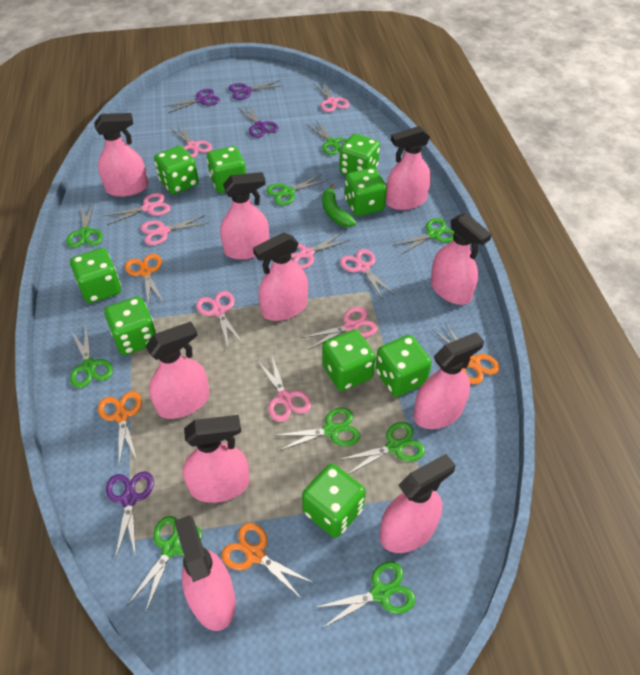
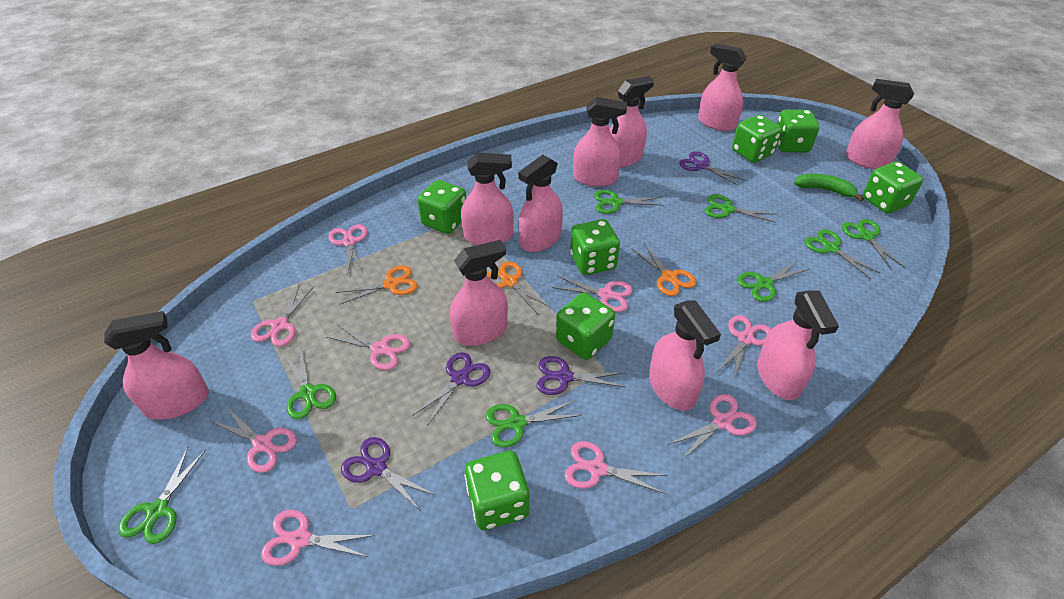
green dice: [70,248,121,303] [104,296,157,355] [154,146,199,194] [207,146,246,193] [302,464,366,538] [322,330,376,391] [339,134,380,175] [345,168,387,216] [375,335,432,397] = 9 -> [417,180,466,234] [464,451,529,530] [556,292,615,360] [570,219,620,275] [732,115,782,163] [777,110,819,152] [863,161,923,214] = 7
green scissors: [66,202,103,248] [70,326,113,388] [128,516,202,614] [266,174,328,206] [273,407,360,451] [306,120,348,155] [314,561,415,629] [338,422,425,474] [392,218,454,255] = 9 -> [118,446,206,544] [284,348,336,419] [485,400,581,448] [594,190,664,214] [705,194,777,223] [737,260,809,302] [805,229,880,279] [842,219,905,270] = 8
orange scissors: [98,391,142,466] [125,254,164,306] [222,523,314,599] [433,323,500,384] = 4 -> [336,265,418,305] [487,261,551,314] [631,243,696,296] = 3

